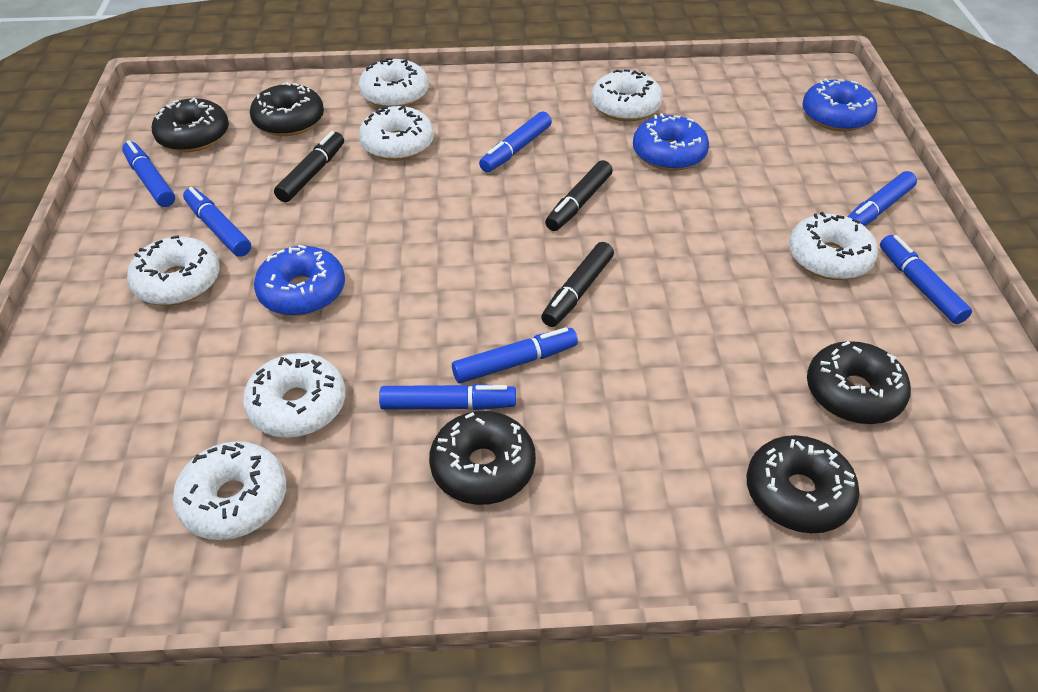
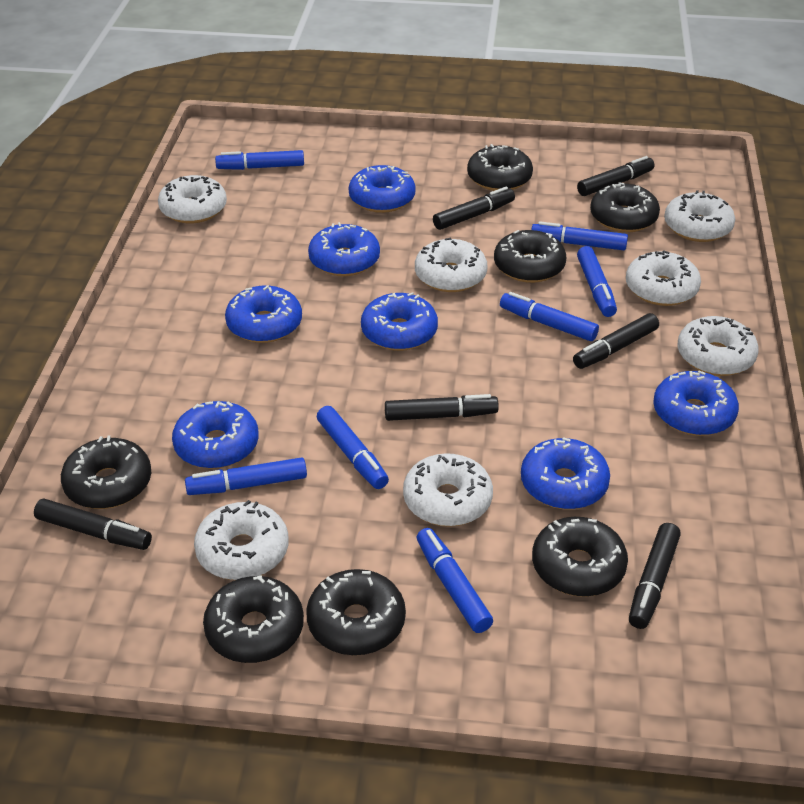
black donut: [152,98,229,152] [250,82,324,136] [429,411,536,505] [747,435,859,533] [807,341,911,424] = 5 -> [61,436,151,509] [203,575,304,663] [306,569,406,655] [467,144,533,191] [494,230,566,283] [532,517,628,597] [590,182,660,232] = 7
black marker: [274,131,344,202] [541,242,614,327] [545,160,613,231] = 3 -> [34,499,152,550] [385,394,499,421] [433,186,515,230] [573,313,659,369] [577,156,654,196] [629,523,681,629] = 6
blue donut: [254,245,345,316] [633,113,709,171] [802,78,877,132] = 3 -> [172,401,259,469] [225,285,302,343] [308,222,380,276] [349,165,416,213] [361,292,438,351] [521,437,610,509] [653,370,739,436] = 7

